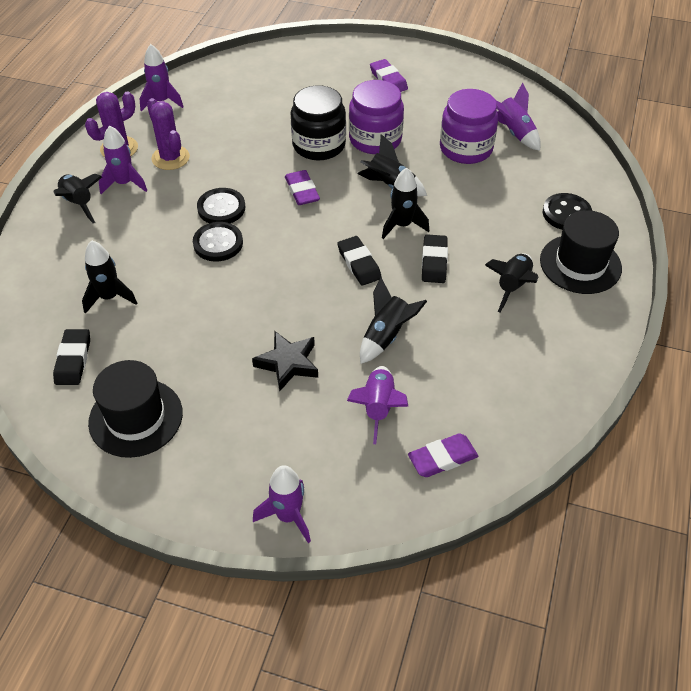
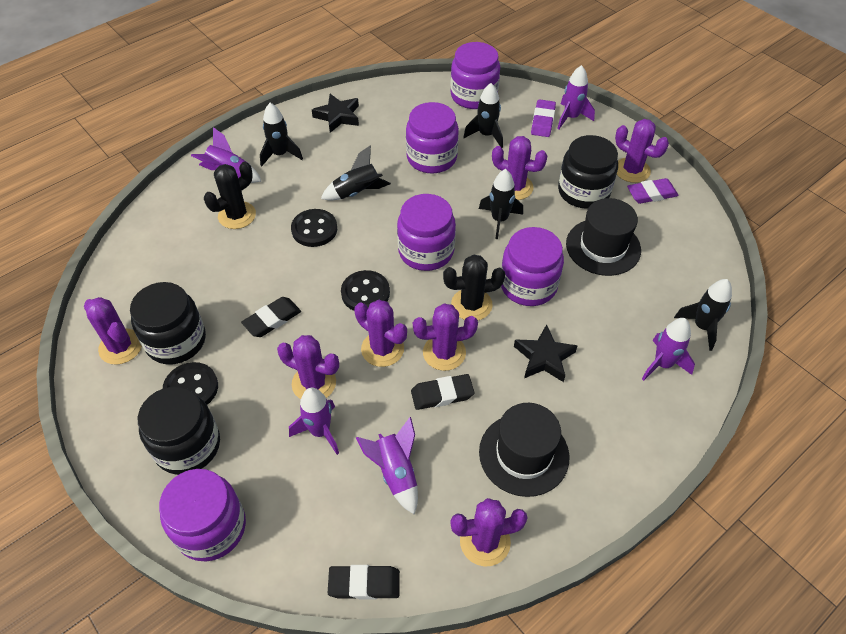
black cactus: none = 0 -> [204,162,256,229] [443,254,505,320] = 2
black jar: [291,85,346,160] = 1 -> [130,282,206,364] [138,387,220,475] [558,135,618,209] = 3
black rocket: [54,174,102,223] [82,240,137,314] [357,134,427,196] [360,277,427,364] [382,167,429,239] [485,253,538,313] = 6 -> [260,103,303,167] [321,145,391,201] [463,83,503,148] [479,169,523,239] [674,279,732,351] = 5
black star: [252,331,318,391] = 1 -> [312,94,359,133] [514,324,577,382] = 2
purple cactus: [85,92,138,157] [147,98,190,170] = 2 -> [84,297,142,365] [277,335,339,399] [354,300,407,367] [413,303,478,371] [450,498,528,566] [492,136,547,200] [615,119,669,183] = 7
purple eraser: [285,170,320,205] [370,59,408,92] [408,433,478,477] = 3 -> [531,99,556,137] [627,178,679,204] = 2
purple jar: [349,80,404,154] [440,89,498,164] = 2 -> [159,469,246,561] [397,194,456,271] [406,102,459,173] [450,42,500,109] [501,227,564,306] = 5

